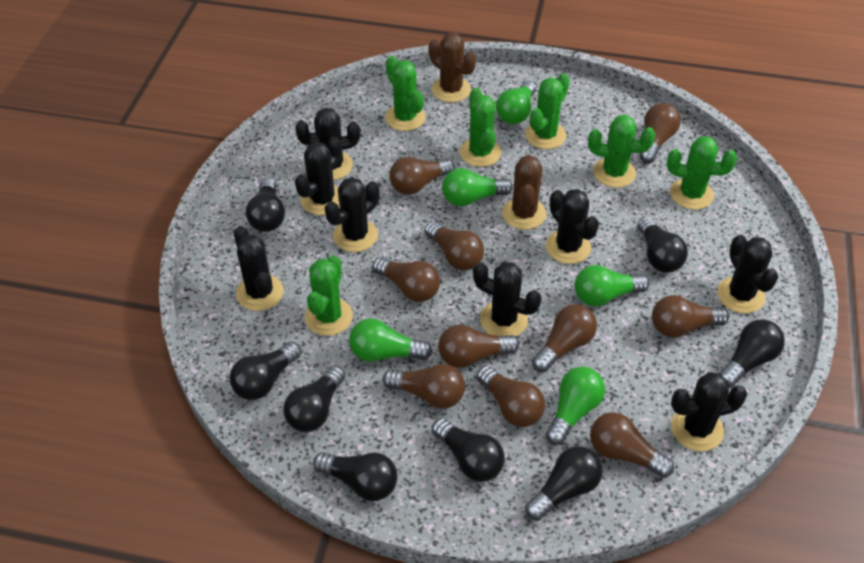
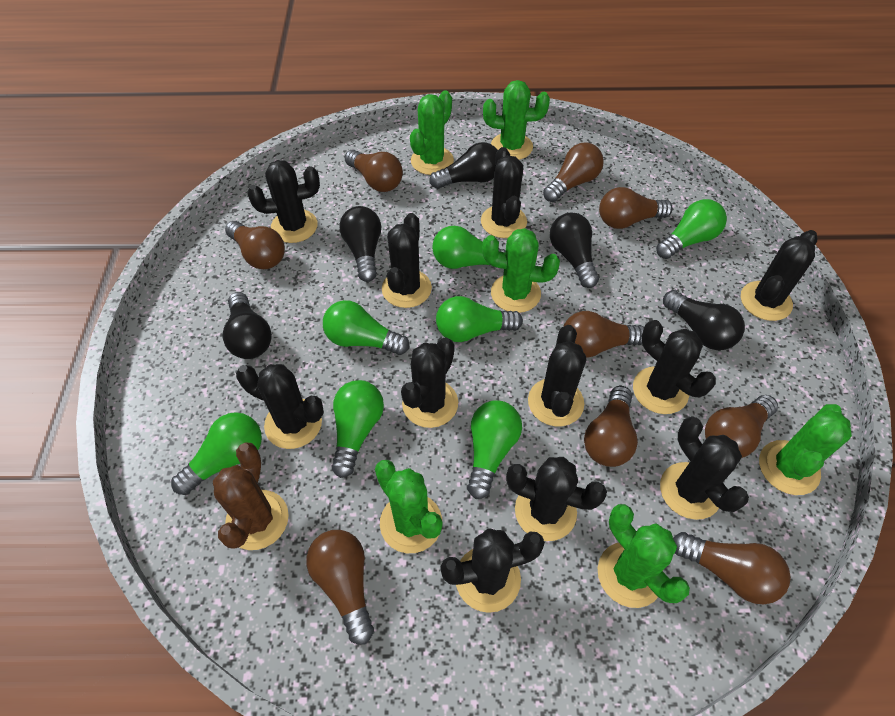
black cactus: [234,226,283,311] [295,108,360,180] [295,136,342,215] [325,177,380,252] [473,262,541,337] [546,189,599,264] [671,372,747,451] [717,235,778,313] = 8 -> [236,364,324,449] [247,160,320,243] [382,213,432,308] [401,337,458,428] [440,528,545,613] [481,147,527,238] [506,457,607,541] [528,325,586,426] [633,320,716,414] [660,417,749,520] [741,230,818,321] = 11
black light bulb: [230,342,301,400] [246,178,285,232] [283,366,345,432] [313,452,398,501] [432,418,505,482] [525,446,603,521] [638,217,688,273] [719,319,785,387] = 8 -> [223,292,272,359] [339,206,382,282] [429,142,498,189] [550,213,599,288] [663,290,745,350] = 5
brown cactus: [429,33,476,102] [502,155,546,230] = 2 -> [213,442,289,550] = 1
brown light bulb: [373,257,440,302] [383,364,465,409] [389,157,455,195] [425,221,484,271] [438,325,519,368] [476,366,545,427] [532,304,597,372] [590,412,674,478] [640,103,681,163] [652,295,729,338] = 10 -> [225,221,285,269] [306,530,374,645] [345,149,403,192] [543,143,604,202] [563,311,644,358] [584,386,638,467] [599,187,673,229] [673,532,791,604] [705,395,778,458] = 9
green light bulb: [349,319,433,362] [442,168,513,206] [496,81,536,124] [545,367,605,445] [575,265,649,306] = 5 -> [171,412,262,495] [323,300,410,355] [332,380,384,478] [432,226,506,269] [436,296,523,342] [467,401,522,499] [656,199,727,259] = 7

